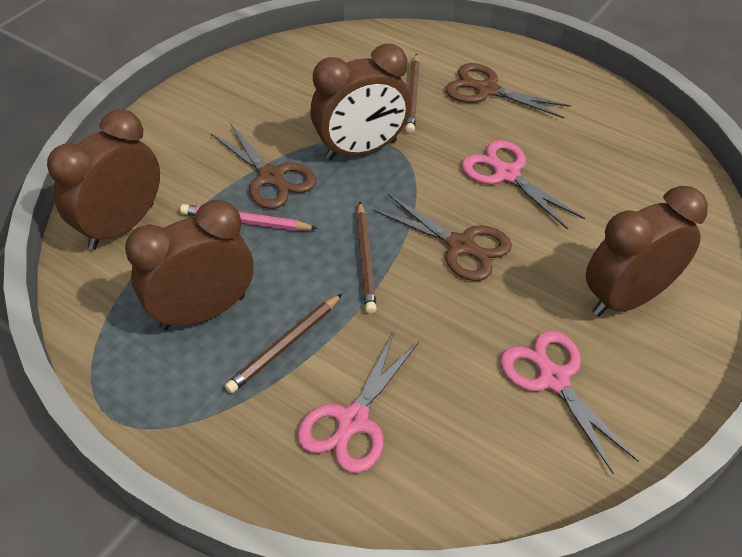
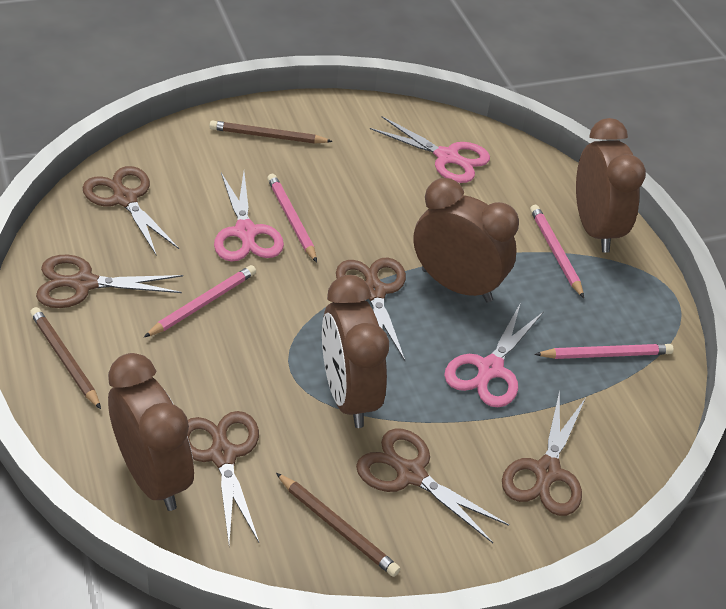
brown scissors: [211,123,316,209] [373,194,512,281] [446,63,571,118] = 3 -> [36,255,183,308] [83,166,179,256] [187,411,259,543] [336,258,406,361] [356,429,509,543] [502,390,586,516] = 6
pink pencil: [180,204,318,231] = 1 -> [144,265,256,337] [267,174,317,262] [530,205,584,298] [534,344,674,359] = 4

